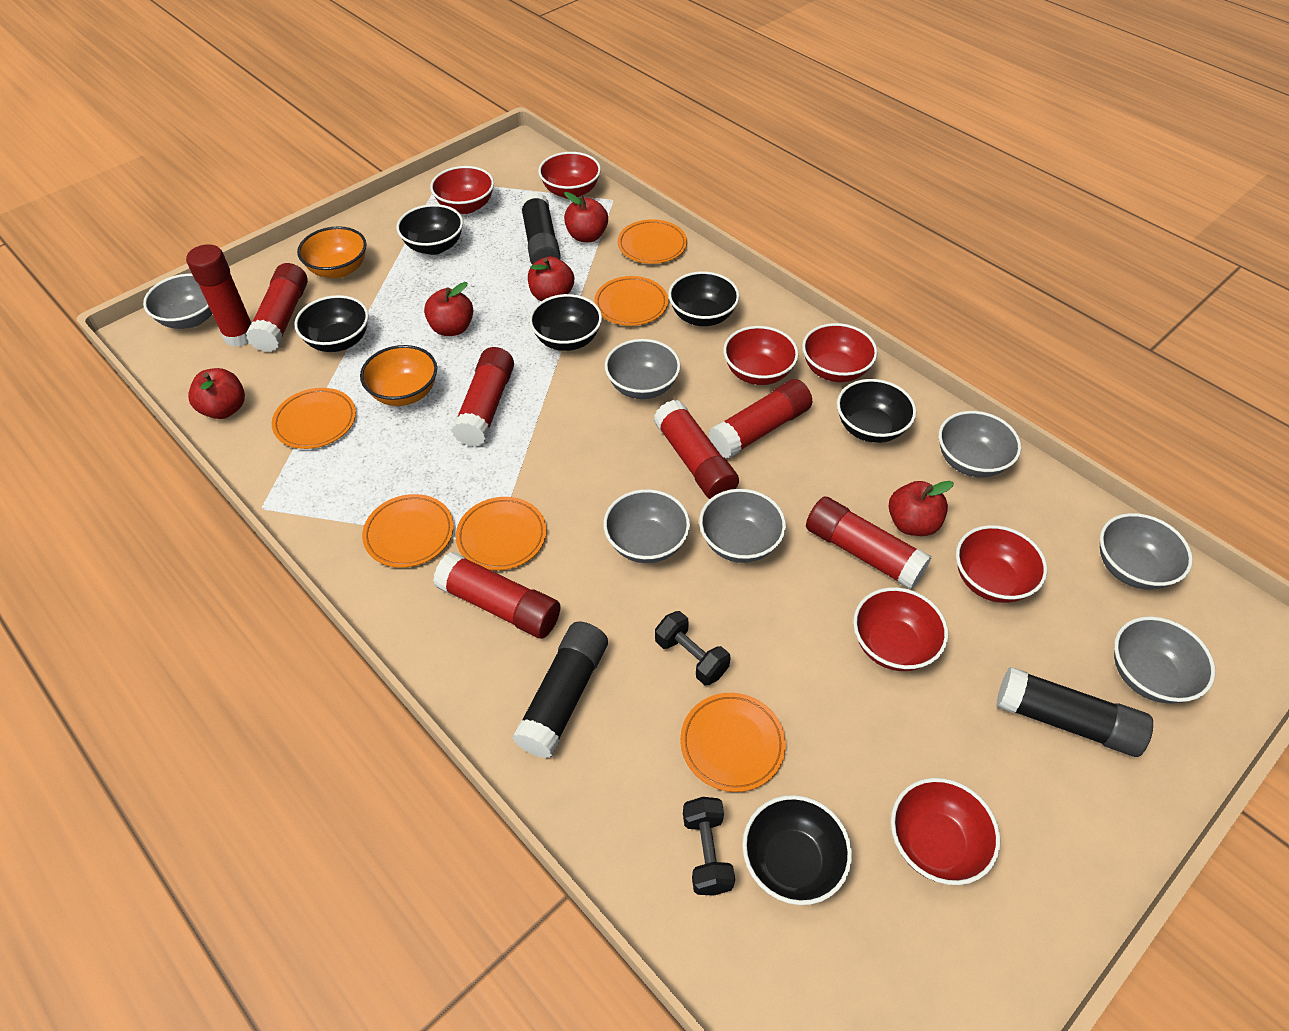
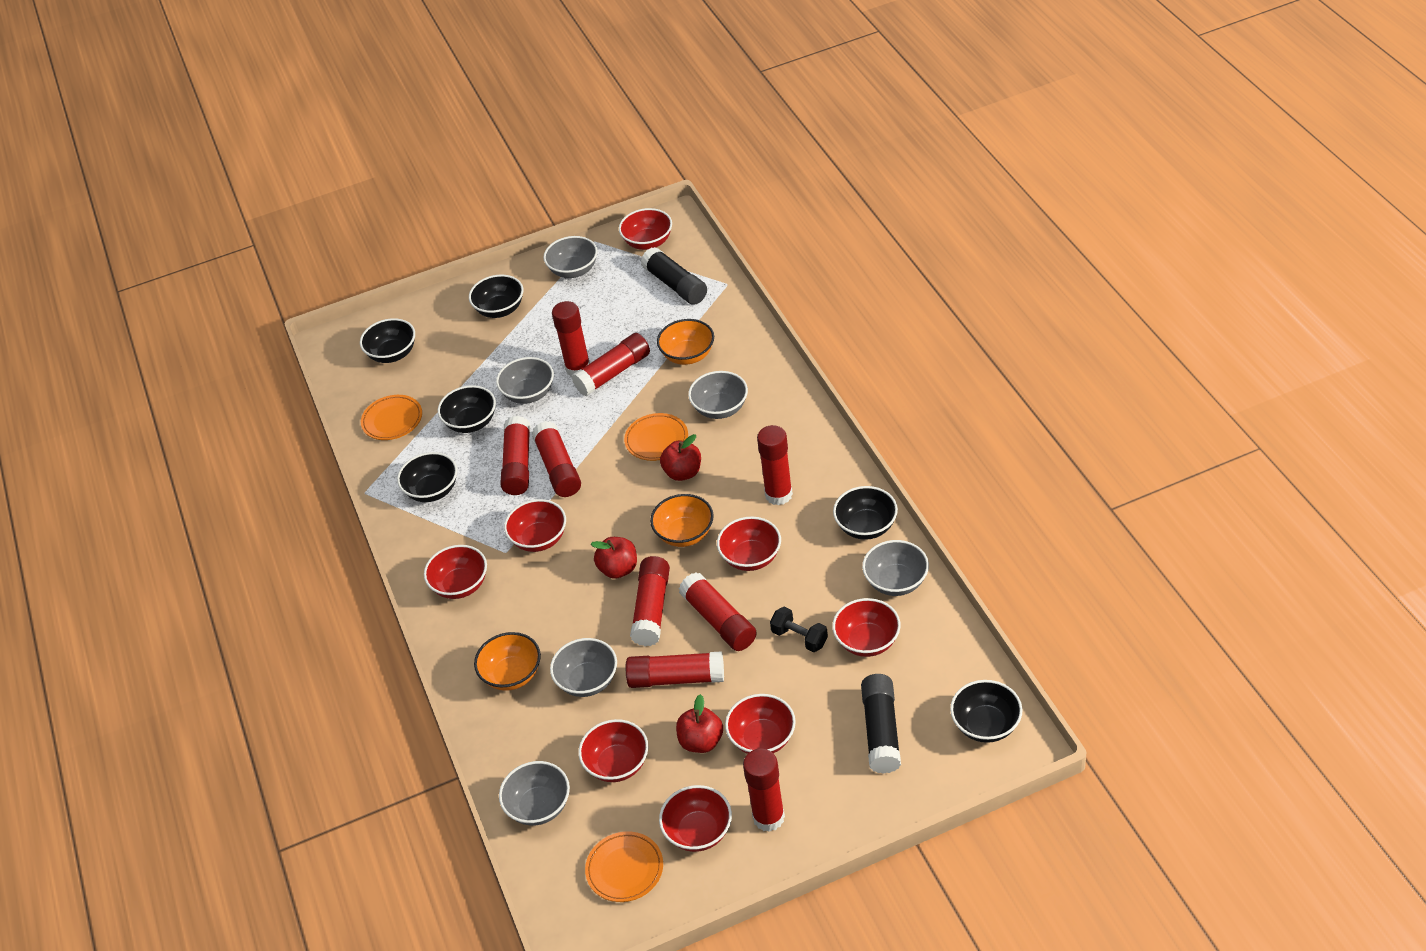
black dumbbell: [655,611,731,685] [683,797,735,896] = 2 -> [770,607,828,652] = 1
black glue stick: [512,622,608,758] [520,191,561,265] [996,666,1153,757] = 3 -> [641,247,707,305] [861,674,901,774] = 2
grey bowl: [143,274,212,329] [604,489,690,563] [605,339,681,399] [699,489,786,563] [939,411,1021,478] [1100,513,1193,589] [1114,616,1215,704] = 7 -> [496,357,554,404] [499,761,570,825] [543,236,598,278] [550,638,617,697] [688,371,748,419] [862,540,929,596] = 6
orange bowl: [297,226,367,278] [360,345,437,406] = 2 -> [474,632,541,691] [650,494,714,547] [657,319,714,365] = 3
orange plate: [272,388,356,449] [362,494,454,568] [456,497,547,570] [594,276,668,326] [618,219,687,264] [680,693,786,792] = 6 -> [361,395,422,440] [585,831,663,902] [624,413,688,461] = 3
red apple: [188,368,245,419] [424,282,473,336] [528,256,574,301] [564,192,608,242] [889,481,954,536] = 5 -> [591,537,637,579] [660,434,701,481] [676,694,723,753] = 3
red bowl: [430,166,494,214] [538,152,601,199] [723,326,799,385] [802,323,878,382] [853,587,948,671] [891,778,1000,885] [956,525,1047,603] = 7 -> [424,545,487,599] [504,499,566,552] [578,719,648,782] [619,208,672,250] [659,785,732,852] [717,517,781,571] [725,694,796,754] [832,598,901,657] = 8
red glue stick: [186,244,252,347] [246,263,308,352] [433,552,560,638] [452,347,514,447] [654,400,739,499] [708,379,812,459] [806,497,931,590] = 7 -> [500,416,530,495] [532,421,581,497] [552,301,590,377] [572,333,650,396] [626,651,724,688] [630,556,670,646] [679,572,757,651] [743,748,785,832] [757,425,793,505] = 9

